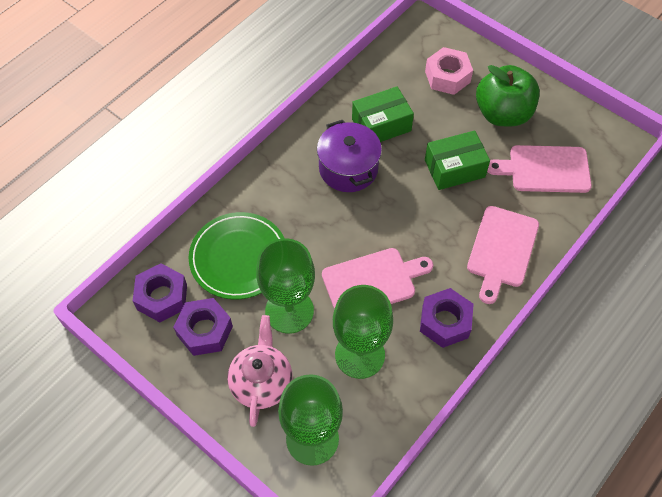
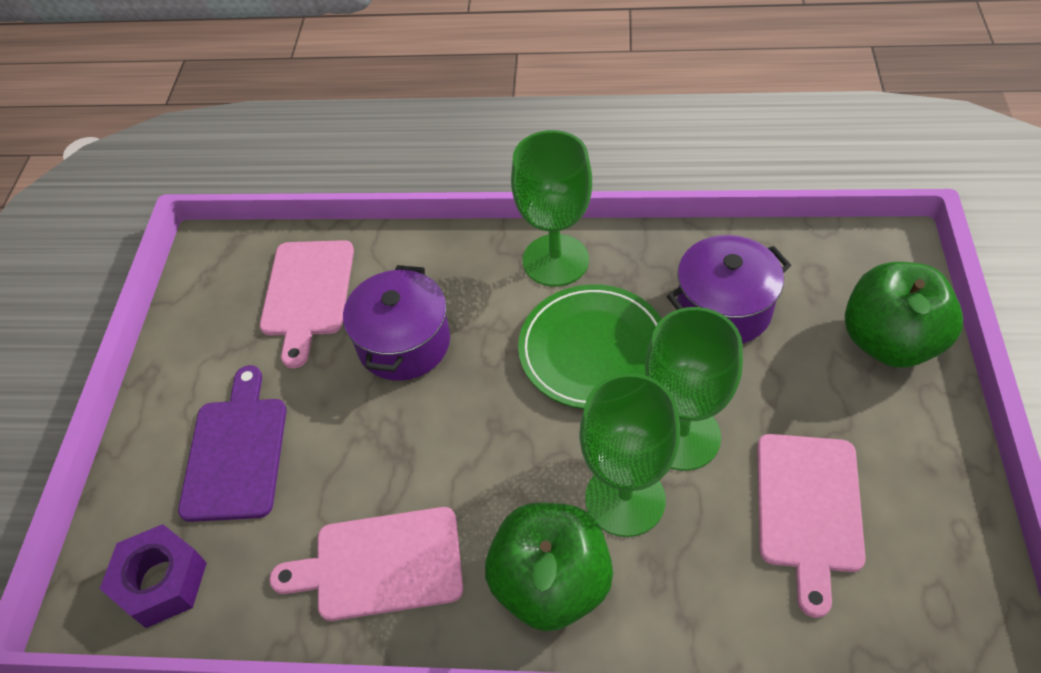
green apple: [476,65,540,126] = 1 -> [485,503,613,631] [845,262,963,368] = 2
green box: [352,86,414,142] [425,131,490,190] = 2 -> none = 0
pink nut: [425,47,473,95] = 1 -> none = 0
pink teapot: [227,315,292,427] = 1 -> none = 0
purple cutting board: none = 0 -> [178,365,287,522] = 1
purple nut: [133,263,187,322] [173,298,233,356] [420,288,474,348] = 3 -> [100,524,207,628] = 1
purple pot: [317,120,382,192] = 1 -> [343,265,450,381] [667,235,791,344] = 2

